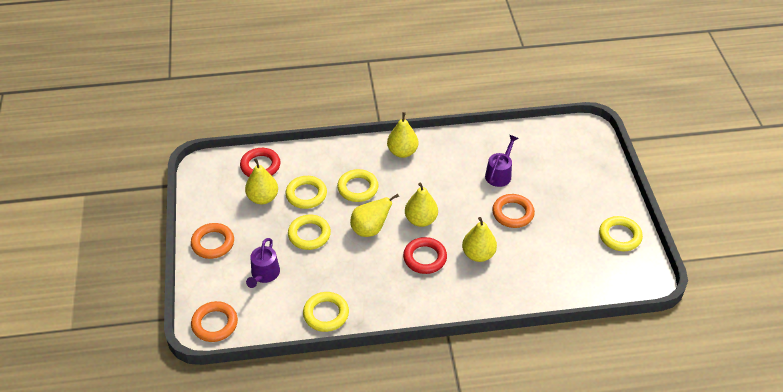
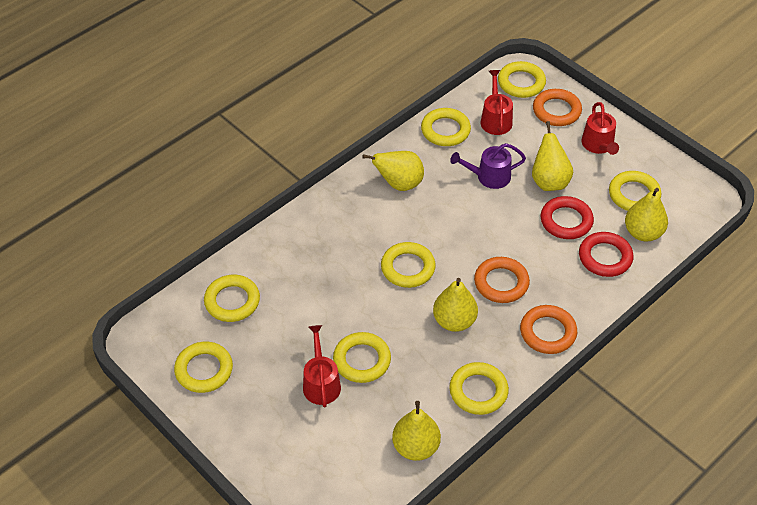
purple watering can: [246,238,280,288] [485,135,518,187] = 2 -> [450,143,526,189] = 1
red watering can: none = 0 -> [303,325,341,407] [481,70,513,135] [581,102,619,155] = 3
yellow ring: [286,176,327,209] [288,215,331,250] [303,292,349,332] [337,169,379,202] [599,216,643,251] = 5 -> [174,342,233,393] [204,275,260,322] [333,332,391,383] [381,242,436,288] [421,108,471,146] [449,362,509,415] [498,61,546,98] [609,171,661,211] = 8

